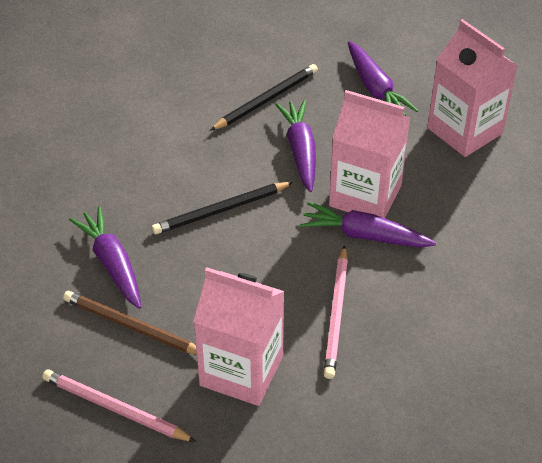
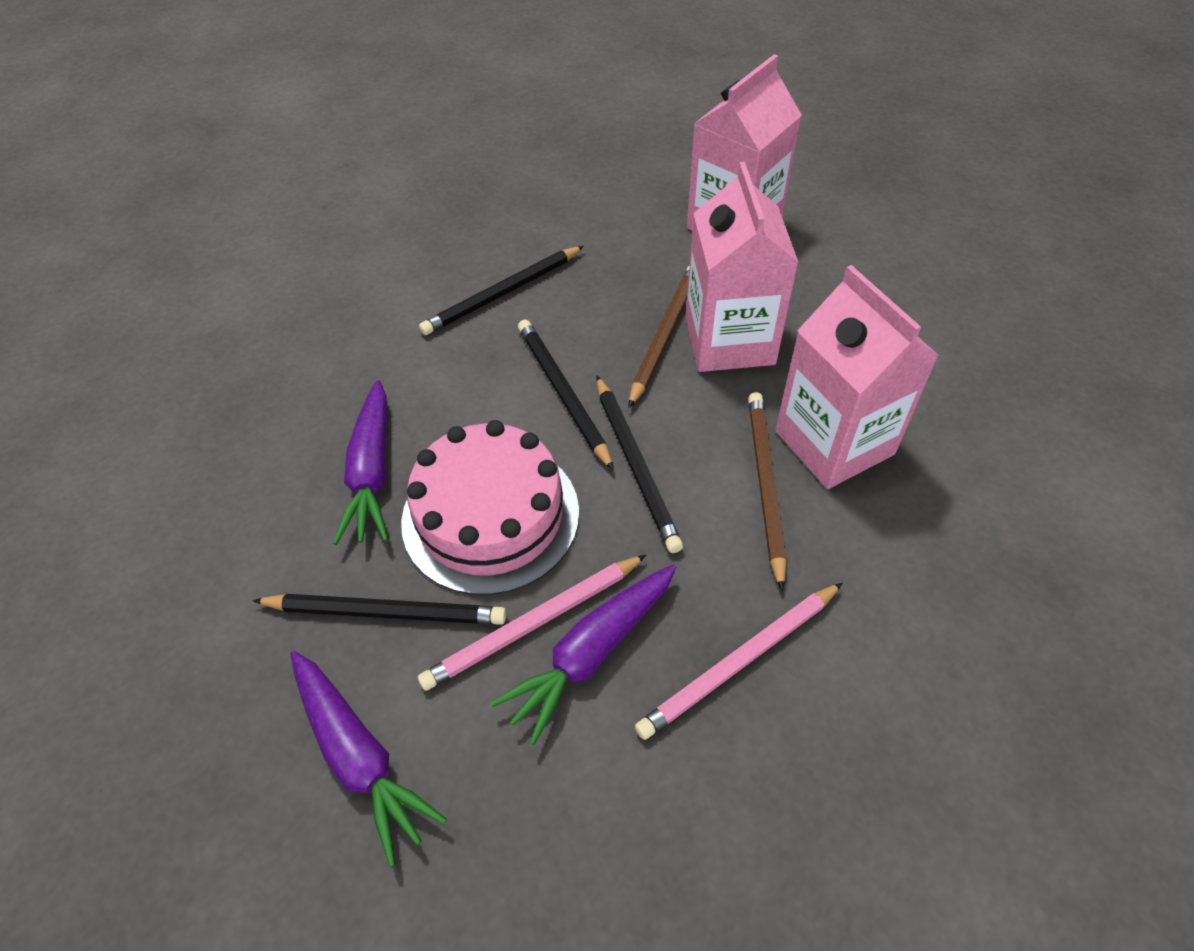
black pencil: [152,182,293,234] [210,64,318,131] = 2 -> [253,594,506,625] [419,246,584,335] [518,320,614,471] [597,376,683,553] = 4
brown pencil: [63,291,197,355] = 1 -> [629,265,690,408] [748,392,787,591] = 2
pink cake: none = 0 -> [401,420,579,595] = 1
purple carrot: [69,207,141,309] [275,100,316,192] [299,202,436,248] [348,41,419,116] = 4 -> [290,651,447,867] [333,380,388,545] [491,564,676,745] = 3

